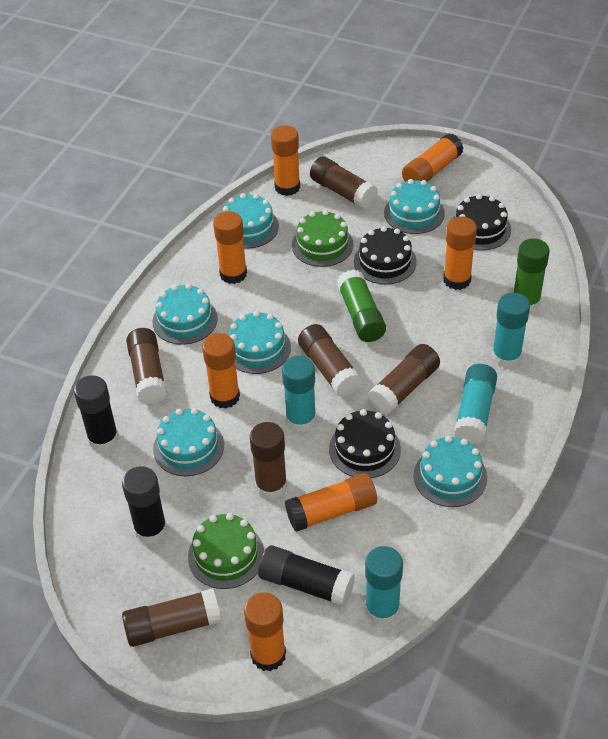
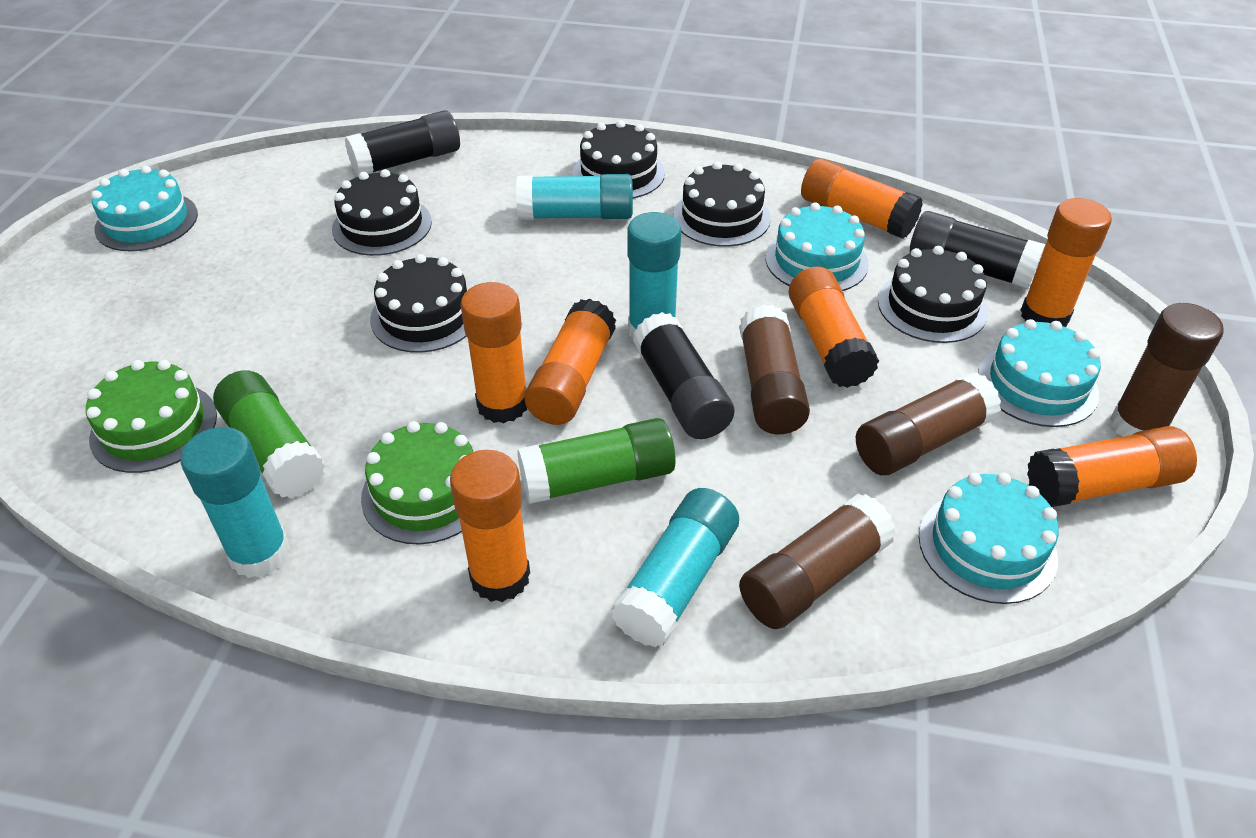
black cake: [329,409,401,478] [354,226,417,284] [453,194,511,250] = 3 -> [332,169,432,256] [370,254,468,353] [573,120,665,198] [673,161,771,247] [878,246,988,343] = 5
brown glue stick: [122,588,221,647] [126,328,167,405] [250,422,287,499] [298,324,362,397] [310,156,378,209] [368,344,440,415] = 6 -> [739,305,810,434] [739,494,896,629] [856,372,1001,475] [1110,303,1224,437] = 4
turquoise cake: [153,284,218,345] [153,408,224,476] [222,193,279,249] [229,311,291,374] [384,179,445,234] [414,436,487,507] = 6 -> [91,166,198,252] [765,202,869,291] [919,473,1059,604] [978,319,1101,427] = 4

